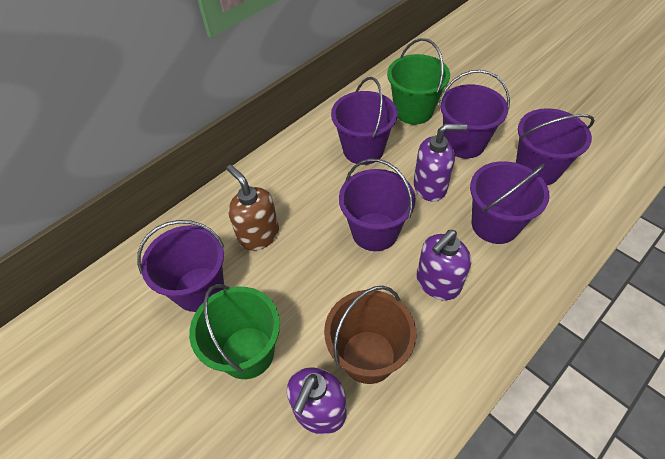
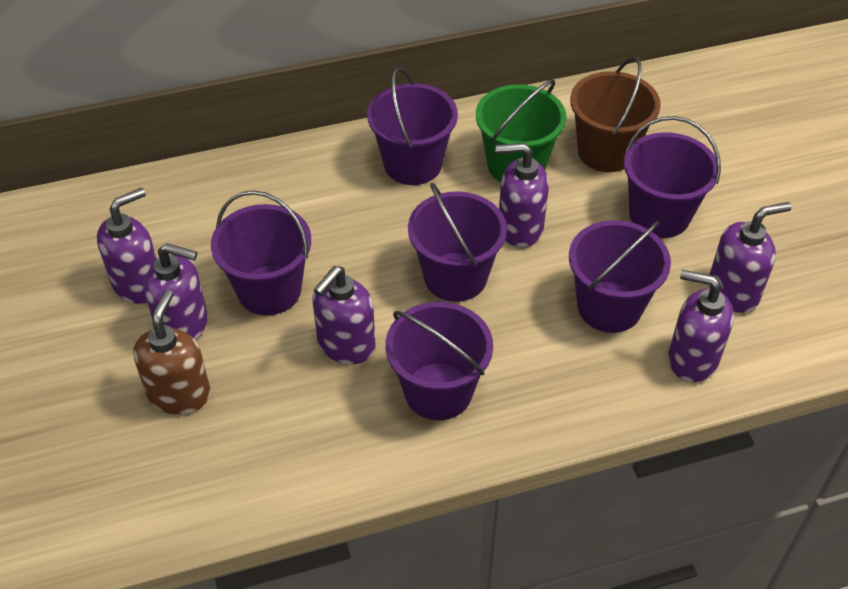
green bucket: [189,284,280,379] [387,38,450,125] = 2 -> [476,79,566,182] = 1
purple soap dispenser: [287,367,347,435] [414,124,467,201] [417,230,471,300] = 3 -> [97,188,157,304] [144,243,208,340] [313,266,376,365] [495,143,549,247] [668,270,734,382] [709,202,791,313] = 6

